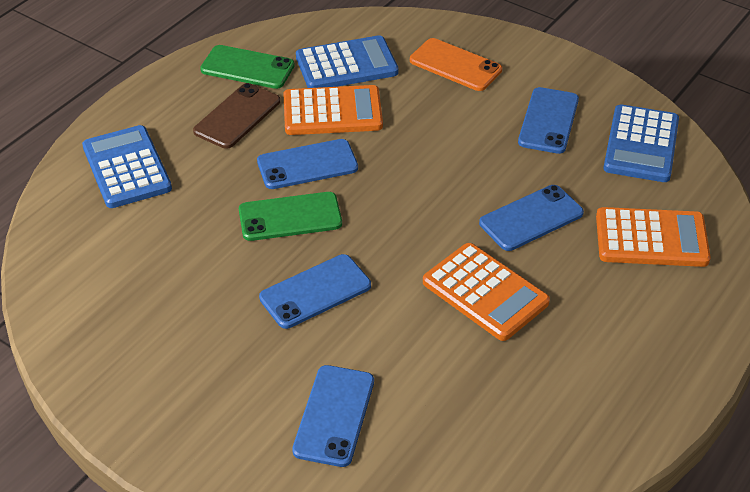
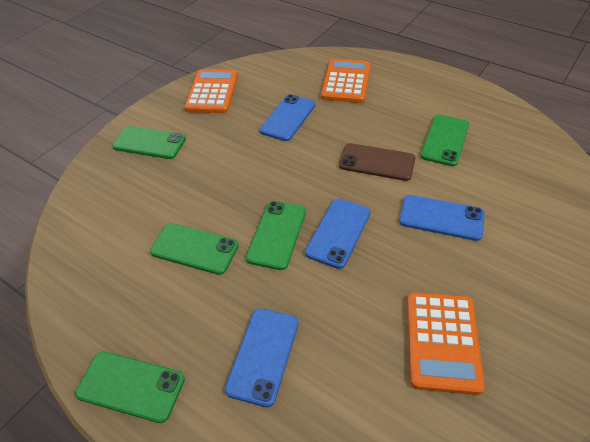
blue calculator: [82,125,172,208] [296,35,398,88] [603,104,679,182] = 3 -> none = 0
blue phone: [257,139,358,189] [259,254,371,329] [292,365,374,467] [479,185,584,251] [518,87,579,154] = 5 -> [225,308,299,407] [260,94,315,141] [305,199,371,269] [399,195,485,241] = 4
green phone: [200,45,295,89] [239,192,342,241] = 2 -> [75,351,185,423] [112,126,186,159] [150,223,239,275] [246,201,306,270] [421,115,469,166] = 5
orange phone: [410,38,502,91] = 1 -> none = 0

